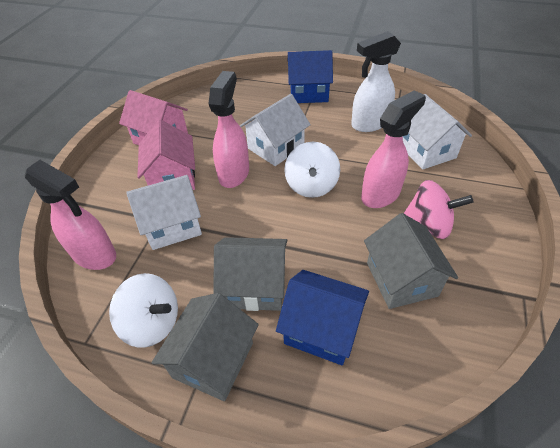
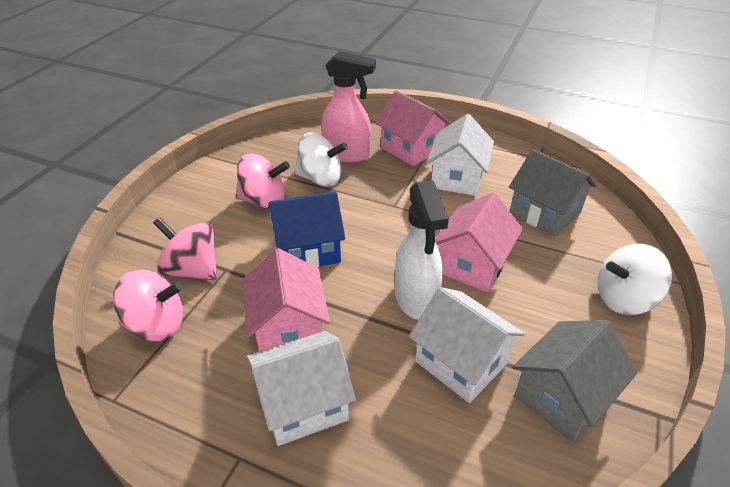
blue house: [276,270,369,365] [288,50,333,103] = 2 -> [268,191,345,268] = 1
grey house: [152,293,259,401] [213,237,287,311] [364,213,458,309] = 3 -> [509,149,596,237] [512,320,637,442] = 2
pink house: [119,90,188,145] [137,120,195,190] = 2 -> [242,248,330,351] [375,91,451,166] [435,193,523,292] = 3
pink spinning top: [403,180,473,239] = 1 -> [113,270,183,341] [153,217,217,280] [235,153,290,209] = 3
pink spray bottle: [25,160,116,270] [209,71,249,188] [361,90,426,208] = 3 -> [321,51,376,163] = 1

